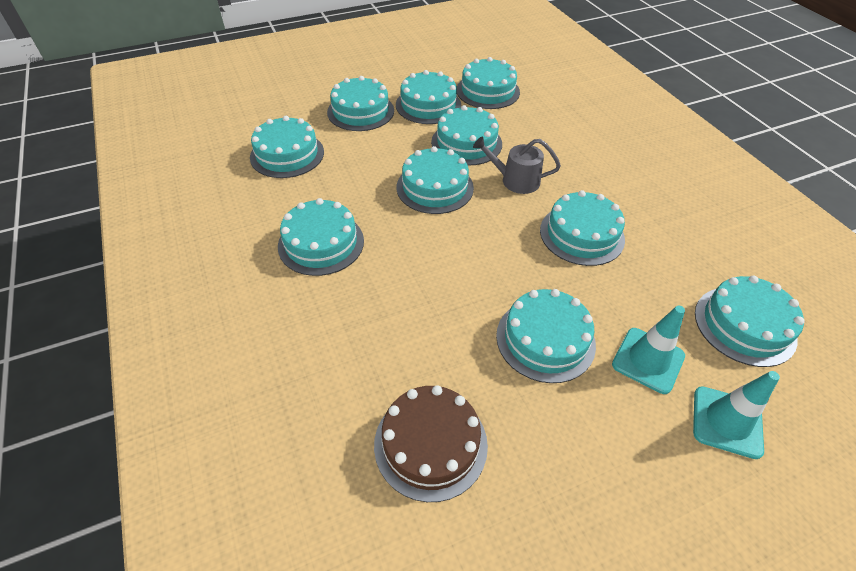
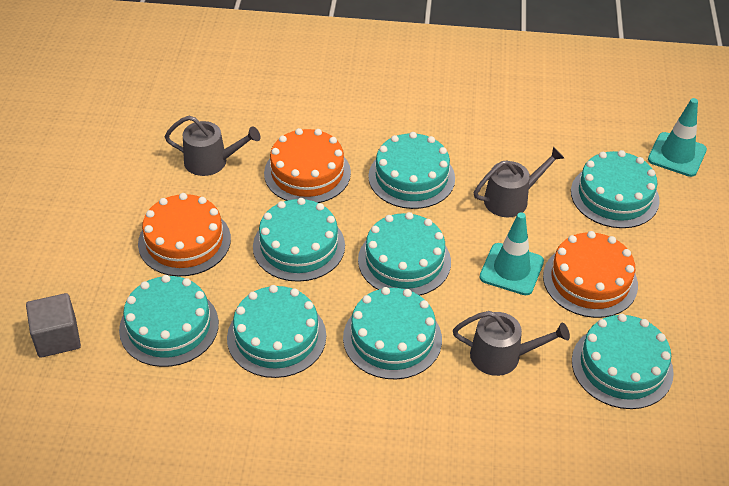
brown cake: [374,385,488,502] = 1 -> none = 0
grey cube: none = 0 -> [26,293,81,358] = 1
grey watering can: [473,136,561,194] = 1 -> [165,116,261,176] [453,311,570,376] [474,147,564,217] = 3
orange cake: none = 0 -> [138,193,231,276] [264,128,351,203] [543,231,638,318] = 3
turquoise cake: [250,116,324,178] [278,198,364,276] [327,76,394,131] [396,70,461,124] [396,146,474,214] [431,105,502,166] [457,57,520,109] [496,289,596,383] [540,190,625,266] [695,276,804,367] = 10 -> [119,275,219,367] [227,285,326,378] [253,198,345,282] [343,287,442,379] [358,212,451,295] [368,132,455,209] [571,150,660,228] [572,314,674,409] = 8

